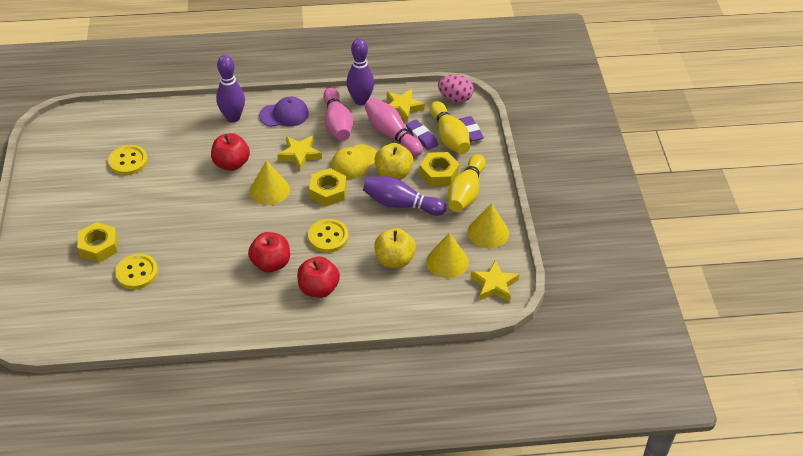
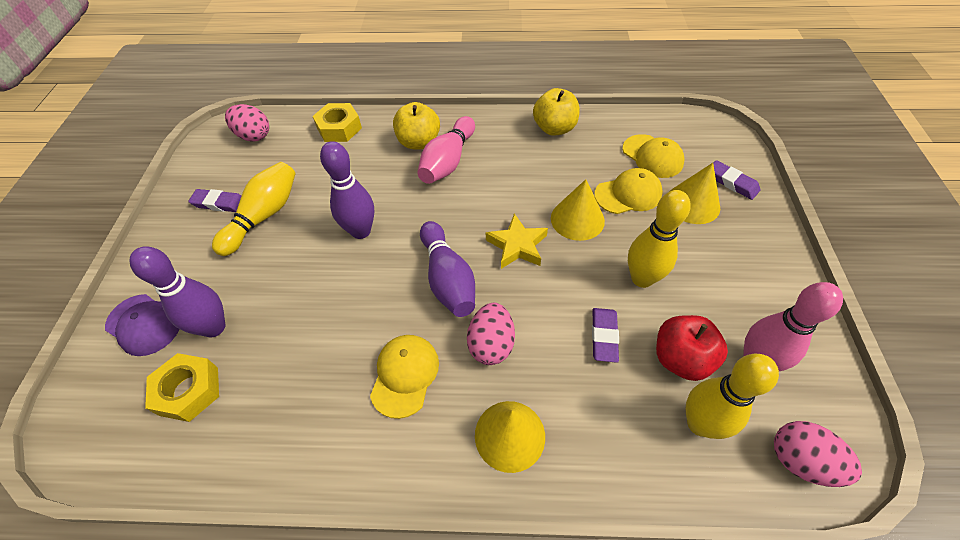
pink egg: [438,75,474,102] = 1 -> [225,104,269,142] [467,303,515,365] [774,421,862,487] = 3
purple eraser: [406,119,438,150] [459,116,484,142] = 2 -> [188,189,241,212] [592,308,619,363] [713,160,760,200] = 3
red apple: [211,133,250,171] [248,232,290,273] [297,257,340,298] = 3 -> [656,315,728,381] = 1
yellow bowling pin: [430,101,470,154] [448,154,486,212] = 2 -> [212,162,296,256] [628,190,691,288] [686,354,779,439] = 3
yellow button: [108,145,148,175] [115,254,158,289] [308,219,348,253] = 3 -> none = 0
yellow cap: [331,144,377,179] = 1 -> [370,335,439,419] [594,168,663,214] [622,134,684,178] = 3
yellow nut: [77,222,118,263] [309,168,347,206] [420,152,459,187] = 3 -> [145,353,219,422] [313,103,362,142] = 2
yellow star: [278,135,322,171] [387,89,425,123] [470,260,519,302] = 3 -> [486,213,548,269] = 1

